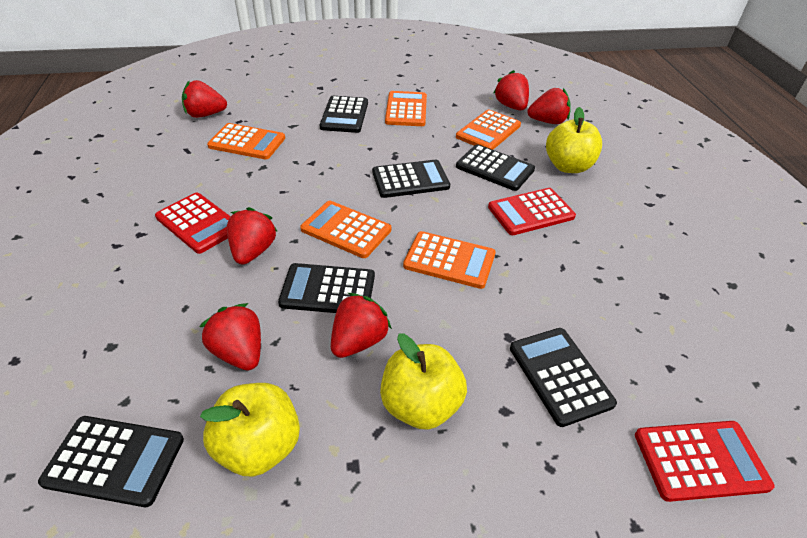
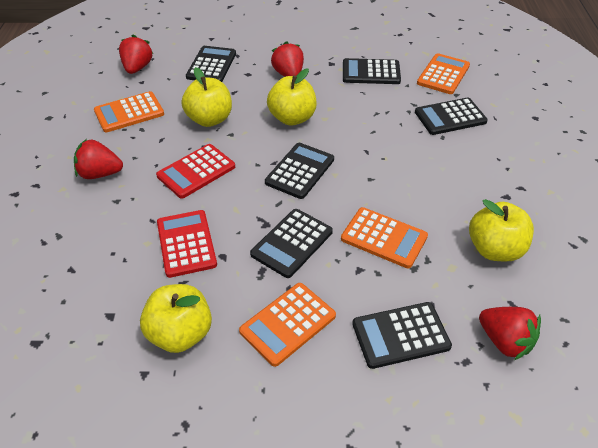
orange calculator: [207,123,285,159] [300,201,391,258] [385,91,427,126] [403,231,496,289] [456,109,521,150] = 5 -> [94,91,164,132] [239,283,336,367] [341,207,428,268] [417,53,470,94] = 4
red calculator: [155,193,231,254] [488,188,576,235] [635,421,775,502] = 3 -> [156,144,235,199] [157,210,217,278] = 2
red strawberry: [182,80,227,118] [199,303,261,370] [227,207,278,265] [331,293,392,358] [493,70,529,110] [528,88,571,124] = 6 -> [74,139,123,179] [119,35,153,74] [271,41,304,77] [479,307,541,360] = 4
yellow apple: [200,383,300,477] [380,333,467,430] [546,107,602,173] = 3 -> [140,284,212,353] [182,67,232,127] [267,68,317,125] [469,199,534,261] = 4

